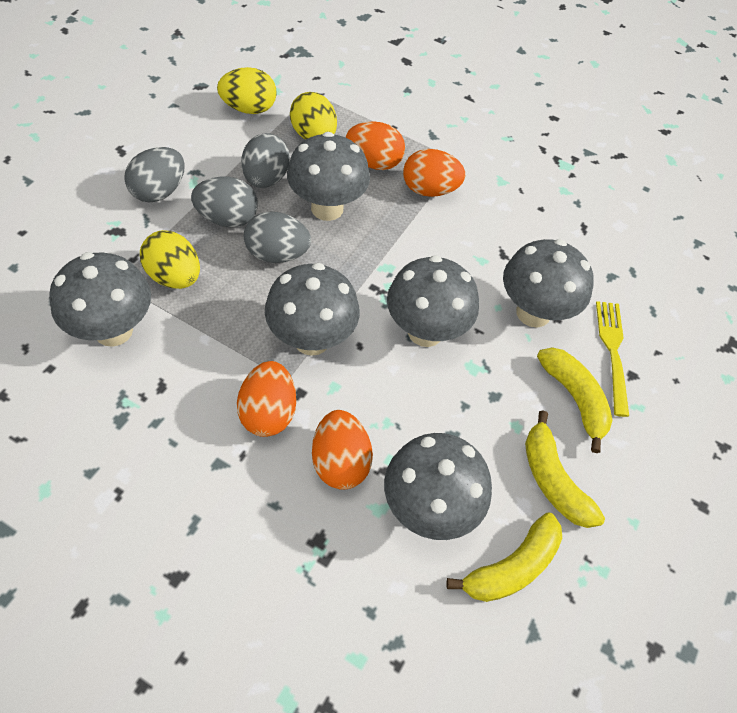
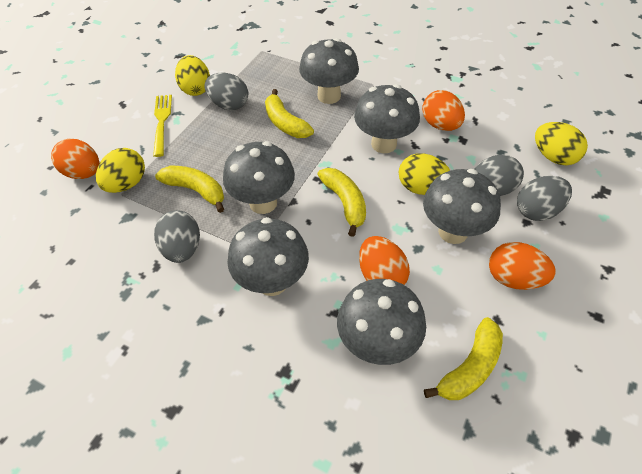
yellow banana: [446,512,562,602] [525,410,605,528] [537,347,612,453] = 3 -> [155,166,224,213] [265,89,314,138] [317,168,366,237] [424,317,503,400] = 4
yellow egg: [140,230,200,289] [217,67,277,114] [290,92,337,140] = 3 -> [96,148,145,193] [175,55,210,96] [399,153,451,195] [535,122,588,165] = 4

